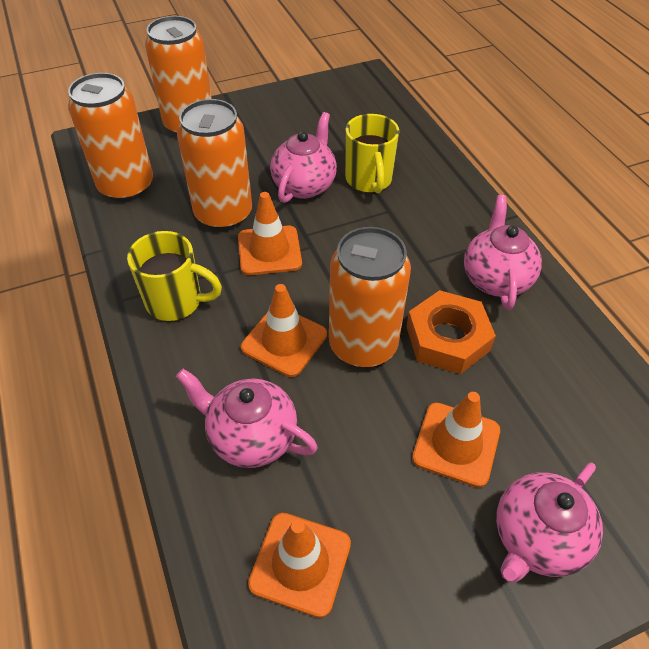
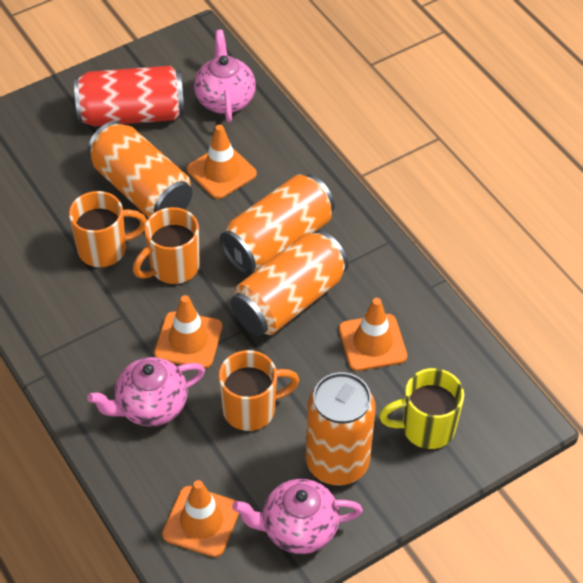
orange mug: none = 0 -> [69,191,147,267] [133,207,200,284] [219,350,299,431] = 3
orange nut: [406,290,496,374] = 1 -> none = 0
pink teapot: [176,369,318,468] [270,112,337,203] [464,195,542,310] [496,463,603,583] = 4 -> [87,357,205,427] [194,30,256,122] [232,479,363,554] = 3
red can: none = 0 -> [74,66,184,127] = 1
yellow mug: [127,231,222,321] [345,114,399,193] = 2 -> [379,368,464,449] = 1

